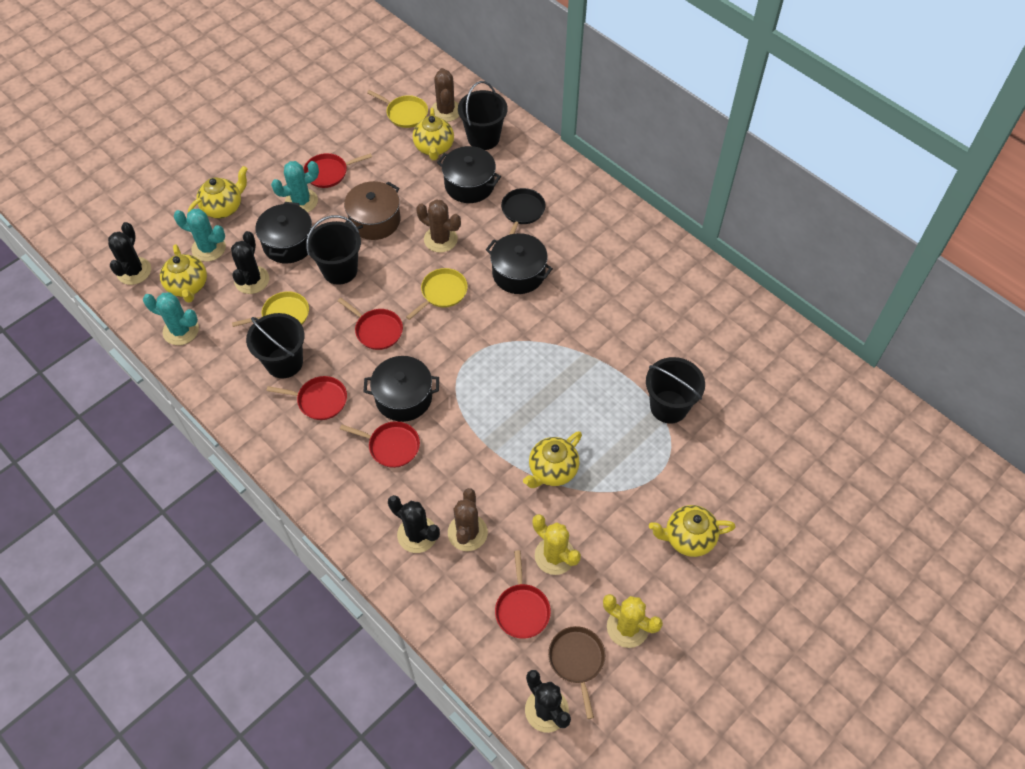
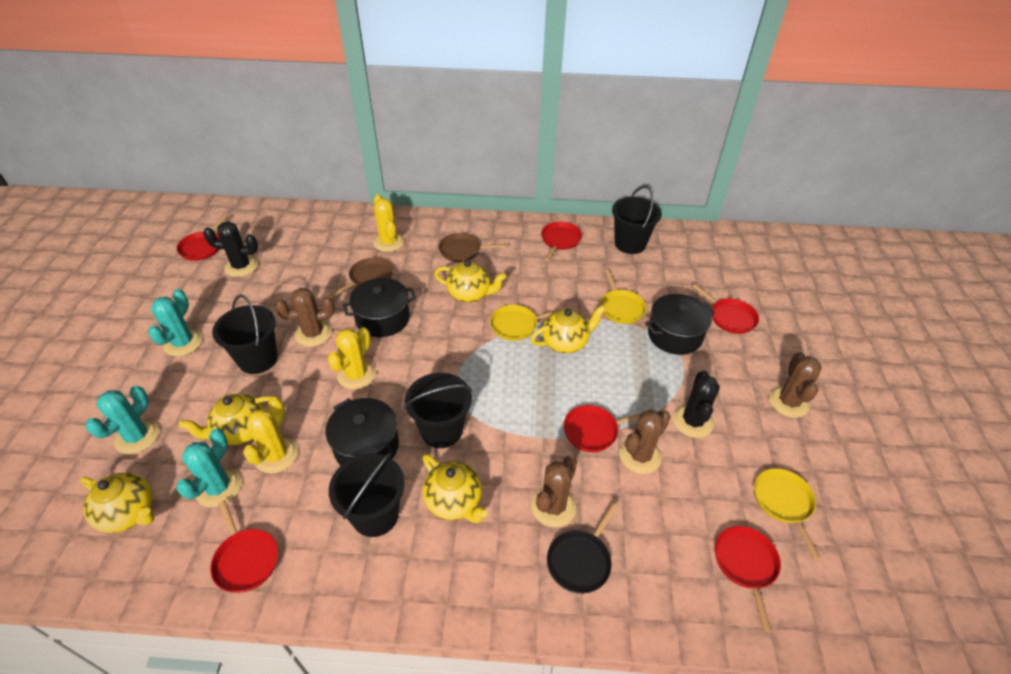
black cactus: [108,222,151,285] [231,231,269,294] [388,495,440,553] [525,670,571,733] = 4 -> [203,222,258,277] [673,371,720,438] = 2
black pot: [255,202,312,263] [364,356,439,422] [437,146,501,203] [486,233,553,294] = 4 -> [325,398,399,465] [343,278,416,337] [645,294,715,355] = 3
brown cactus: [416,199,461,253] [431,68,459,122] [448,488,488,551] = 3 -> [275,288,334,347] [531,456,577,527] [619,410,671,474] [769,352,821,418] = 4
brown pan: [548,626,605,719] = 1 -> [330,258,393,297] [438,233,507,262] = 2
brown pot: [344,181,400,240] = 1 -> none = 0
red pan: [267,376,347,420] [304,153,372,188] [338,298,403,350] [340,421,420,468] [495,550,551,639] = 5 -> [177,214,227,261] [210,500,278,593] [541,222,582,261] [563,405,640,452] [692,284,759,334] [715,526,781,632] = 6
yellow cactus: [532,514,581,575] [603,594,663,648] = 2 -> [243,397,298,474] [327,327,376,390] [373,194,404,252] = 3

